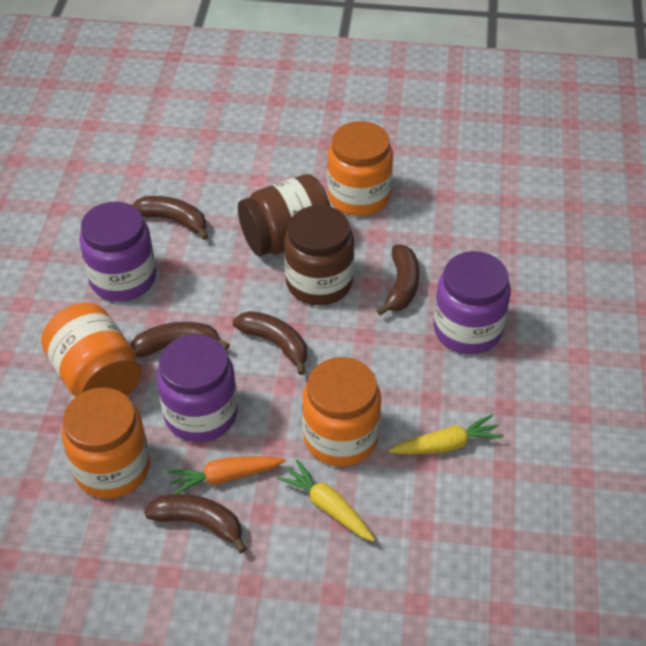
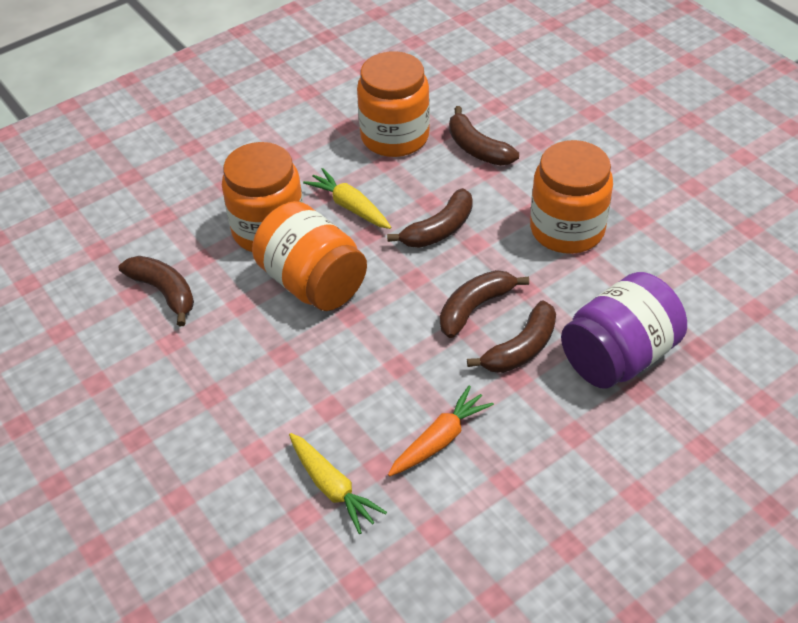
brown jar: [238,174,331,256] [284,205,354,305] = 2 -> none = 0
purple jar: [80,202,156,301] [157,334,238,442] [433,251,511,354] = 3 -> [561,272,687,389] = 1

